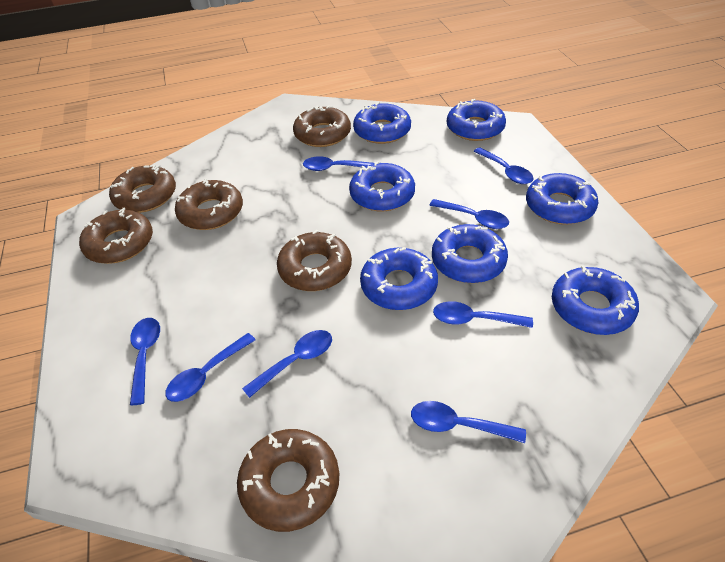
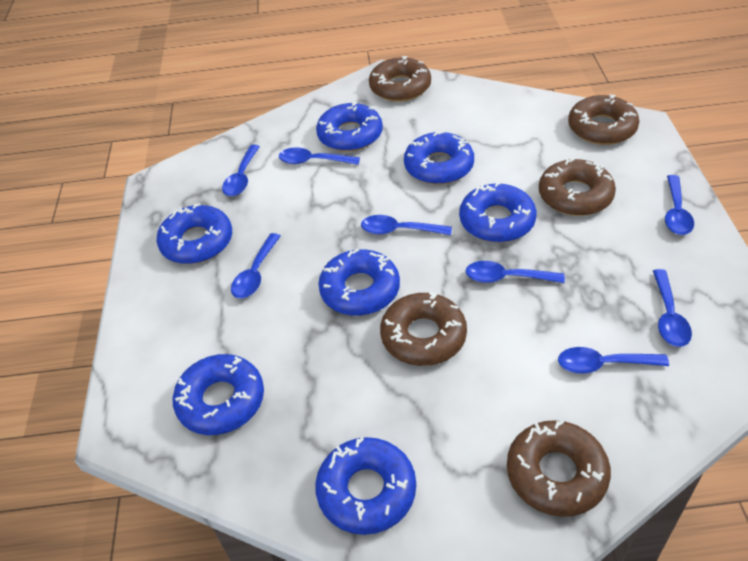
brown donut: [79,208,153,264] [109,165,176,213] [175,179,243,230] [237,429,339,532] [277,230,352,291] [293,105,351,147] = 6 -> [369,56,431,102] [380,292,467,366] [507,420,611,517] [539,158,616,216] [568,94,639,145] = 5

